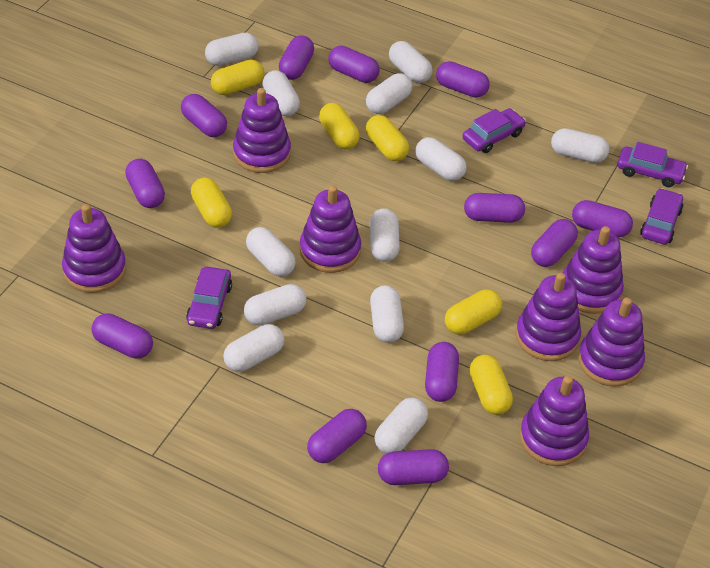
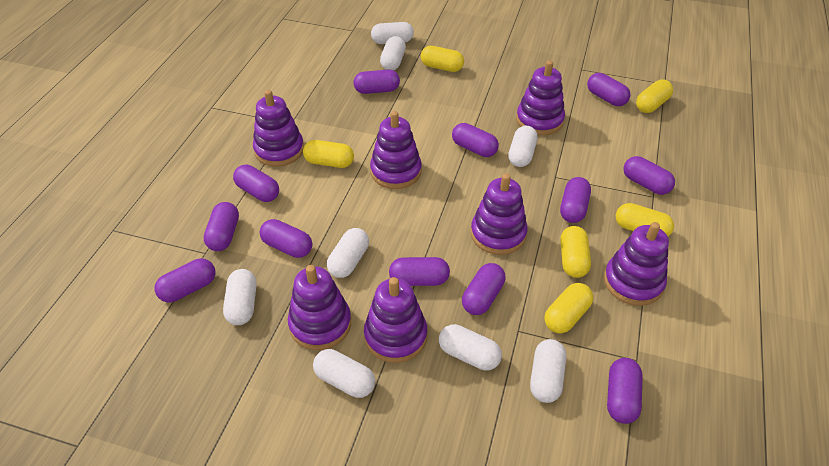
purple car: [186,267,232,329] [463,108,526,153] [617,142,688,187] [640,188,683,245] = 4 -> none = 0
white capsule: [205,32,259,66] [223,324,284,372] [244,284,306,326] [246,227,296,277] [262,70,300,116] [366,73,412,114] [370,208,400,262] [370,285,404,343] [374,397,428,454] [389,41,433,83] [415,137,467,181] [551,128,609,163] = 12 -> [223,269,256,325] [313,349,375,398] [327,228,369,278] [371,22,414,44] [380,36,406,70] [439,324,502,371] [508,126,538,167] [530,339,566,403] = 8

